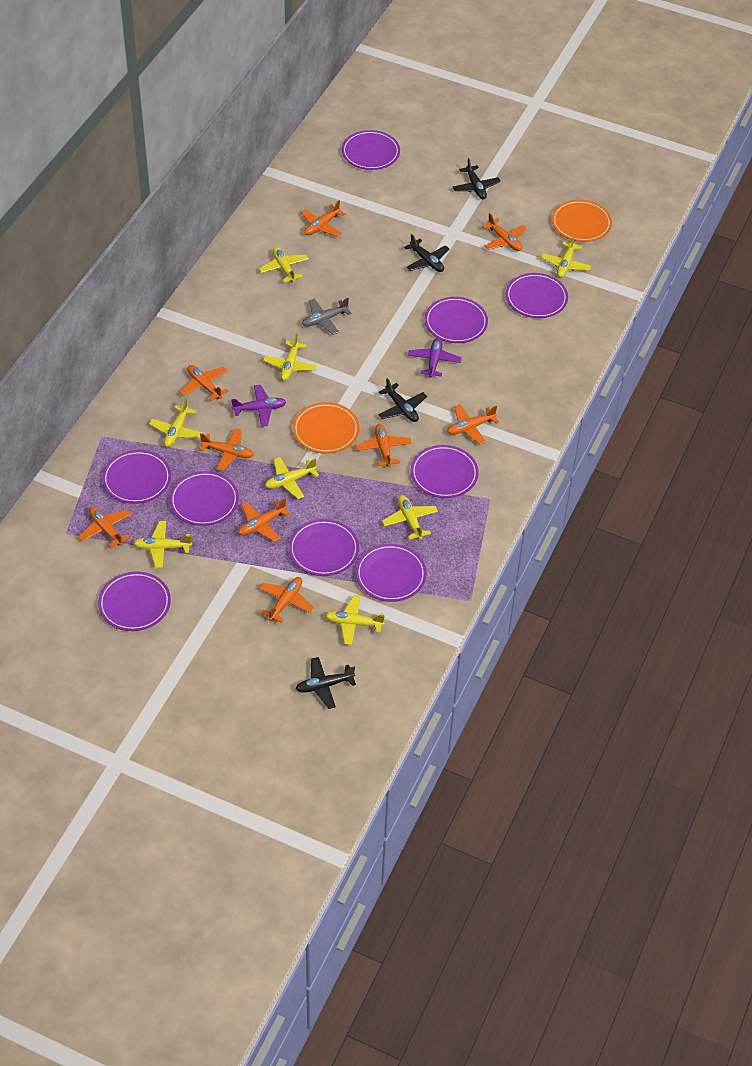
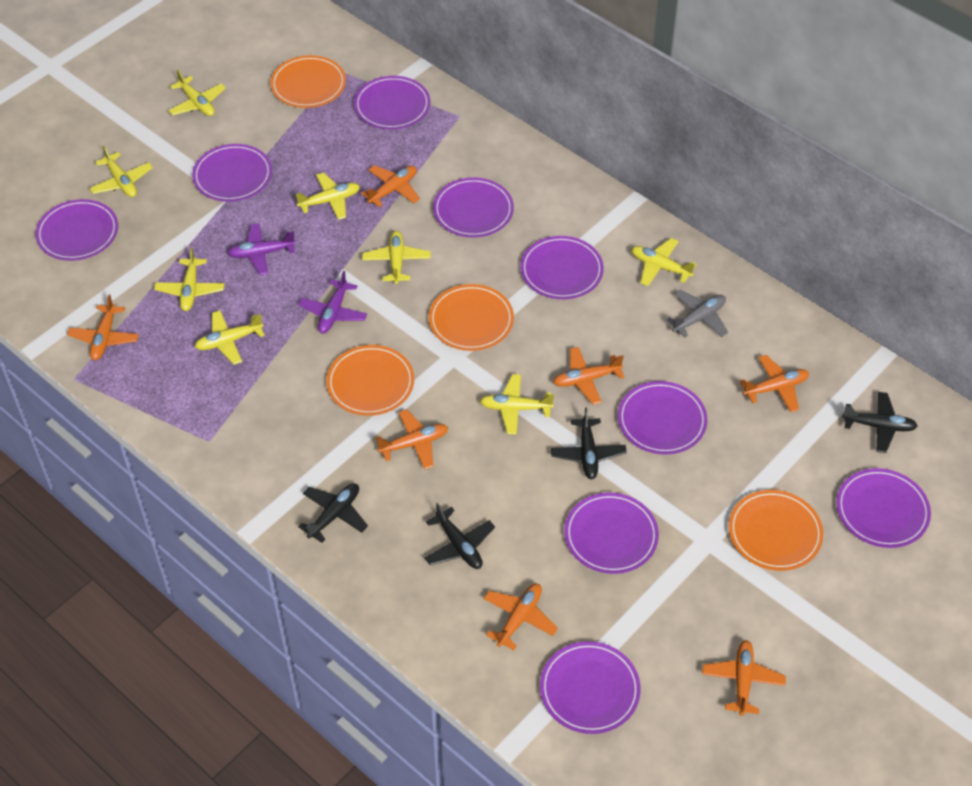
orange plane: [78,507,132,549] [180,365,228,401] [199,428,254,471] [238,498,291,542] [259,577,314,623] [301,200,345,237] [356,424,412,467] [447,404,499,445] [482,213,527,251] = 9 -> [67,294,139,360] [361,165,420,207] [376,409,448,470] [483,584,558,650] [553,347,624,405] [702,640,786,716] [740,355,809,412] = 7
orange plate: [293,402,359,454] [552,200,612,242] = 2 -> [270,55,346,108] [326,345,414,416] [429,284,514,351] [729,490,823,571] = 4

